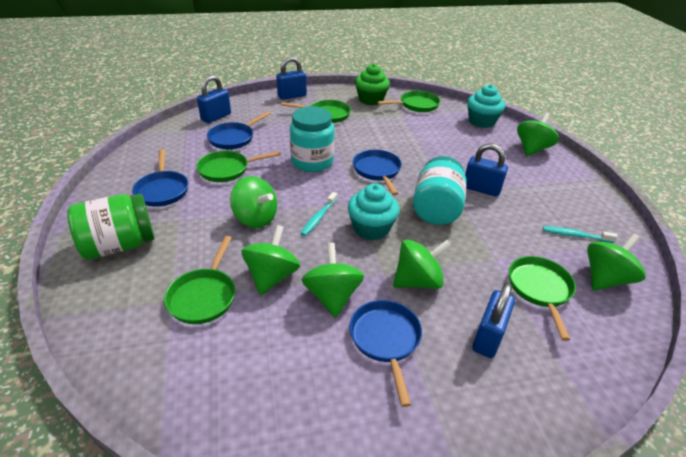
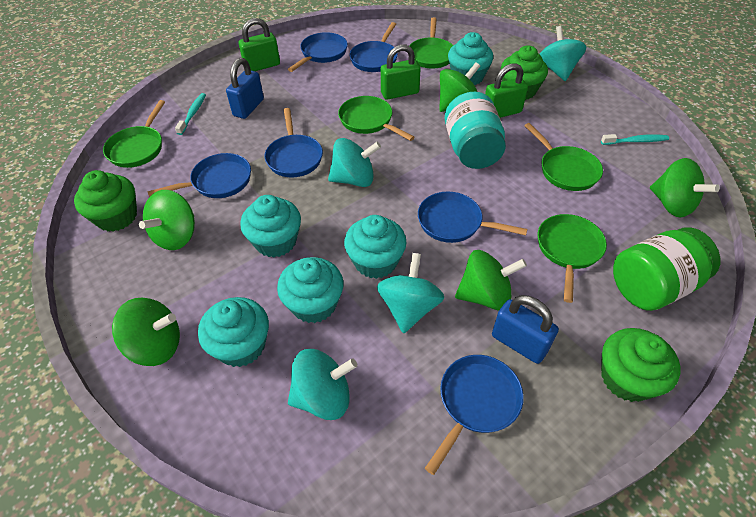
blue padlock: [197,75,231,123] [276,57,307,100] [465,143,508,196] [472,282,515,358] = 4 -> [226,58,264,119] [492,295,559,364] = 2
blue pan: [132,149,188,207] [207,111,271,149] [349,300,422,407] [353,150,402,195] = 4 -> [147,153,251,198] [265,108,323,177] [288,32,348,72] [349,22,398,72] [418,192,528,243] [425,355,524,475] = 6
green cupcake: [355,64,390,105] = 1 -> [74,170,137,232] [501,45,548,100] [601,328,681,402] = 3
green padlock: none = 0 -> [239,18,280,71] [381,45,421,100] [485,63,528,118] = 3
green spinning top: [230,176,277,228] [241,225,300,295] [302,243,364,318] [393,240,452,289] [517,112,559,156] [587,234,646,290] = 6 -> [112,298,180,366] [139,190,195,250] [439,62,480,112] [455,250,527,311] [650,158,720,218] = 5
turquoise cupcake: [348,183,400,240] [467,85,505,128] = 2 -> [198,297,269,367] [240,195,301,257] [277,257,344,323] [344,215,407,279] [448,32,493,85] = 5
turquoise jar: [290,106,334,172] [413,156,467,225] = 2 -> [445,92,506,169] = 1
turquoise spinning top: none = 0 -> [288,349,357,420] [328,138,381,187] [377,253,444,334] [539,26,586,81] = 4

